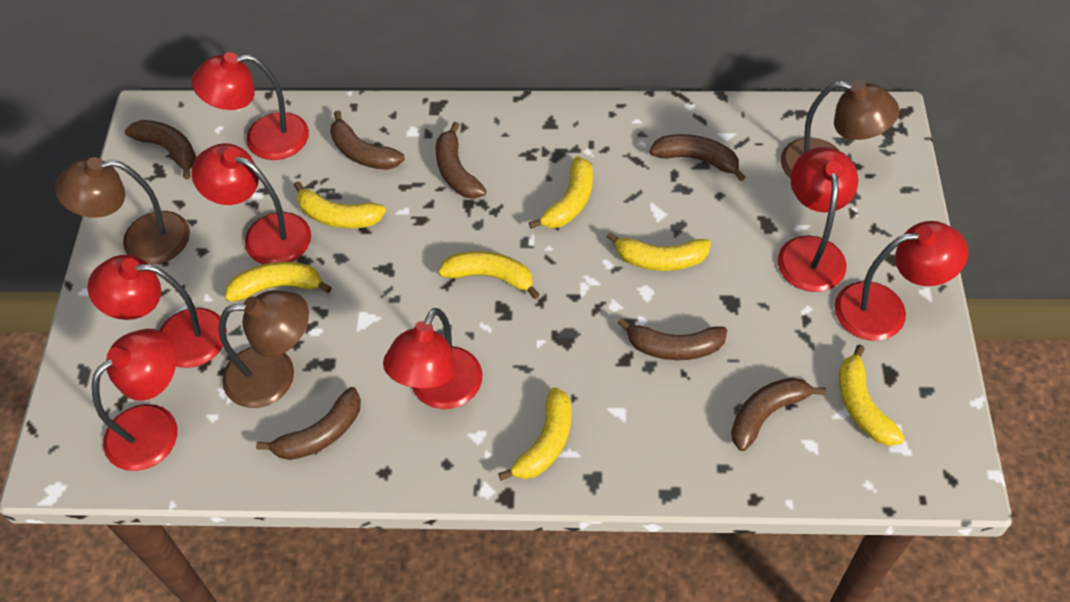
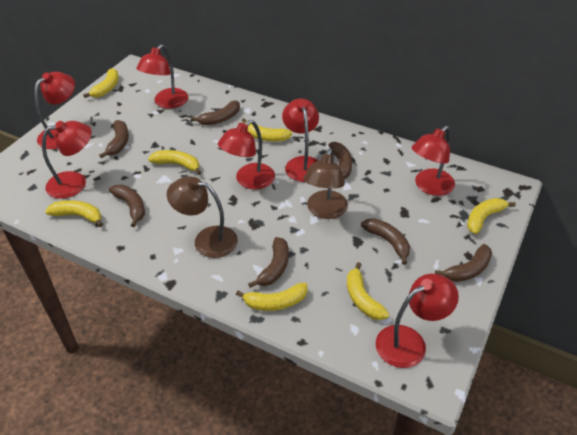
brown lamp: [55,157,190,265] [219,290,309,408] [780,80,899,179] = 3 -> [167,176,238,258] [303,148,348,219] = 2

